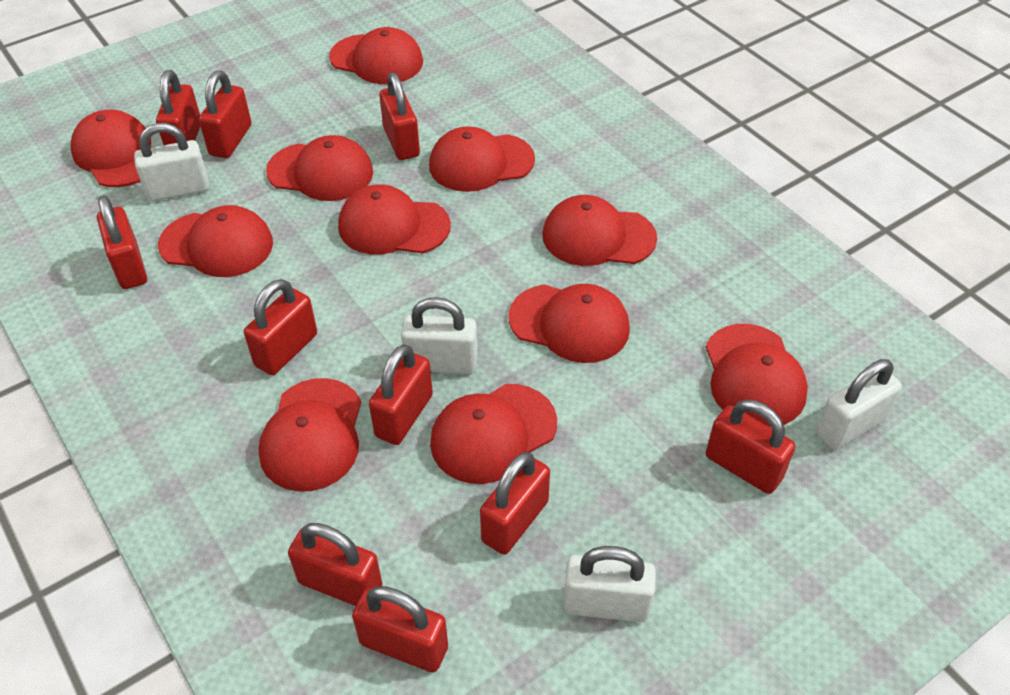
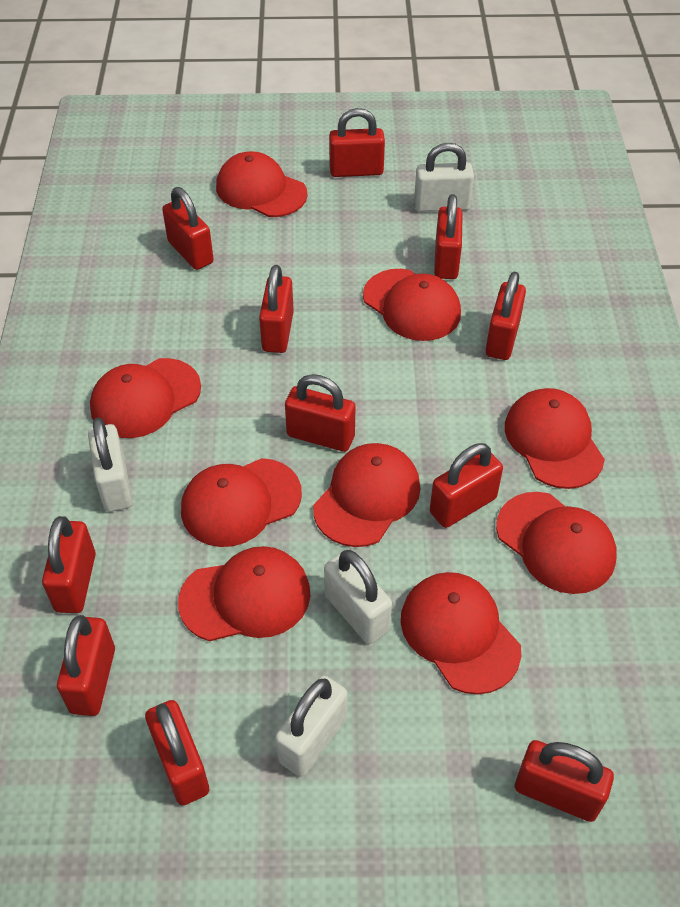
red cap: [71,110,152,187] [158,205,273,277] [259,378,361,492] [266,135,373,201] [329,27,423,84] [338,184,451,254] [429,126,535,192] [430,384,557,484] [509,284,630,363] [542,195,657,266] [706,324,808,428] = 11 -> [90,358,201,438] [178,546,310,641] [181,458,302,547] [216,151,308,217] [313,443,420,547] [363,269,461,341] [401,572,521,694] [496,492,617,594] [505,388,605,489] = 9
red padlock: [97,195,147,289] [156,70,200,145] [199,71,251,158] [244,279,317,375] [288,523,382,606] [352,586,448,673] [369,344,433,445] [379,73,420,160] [480,452,550,555] [706,400,795,494] = 10 -> [42,516,96,613] [57,615,115,716] [145,700,209,806] [162,187,214,270] [259,265,294,353] [285,374,356,452] [329,108,385,177] [430,443,503,528] [434,194,463,279] [486,272,526,360] [515,740,614,822] = 11

